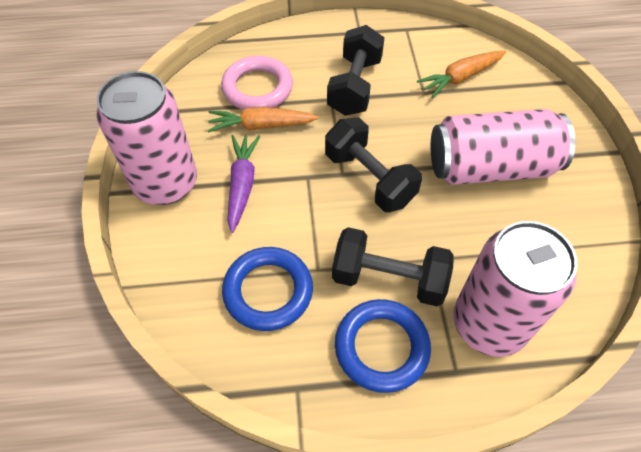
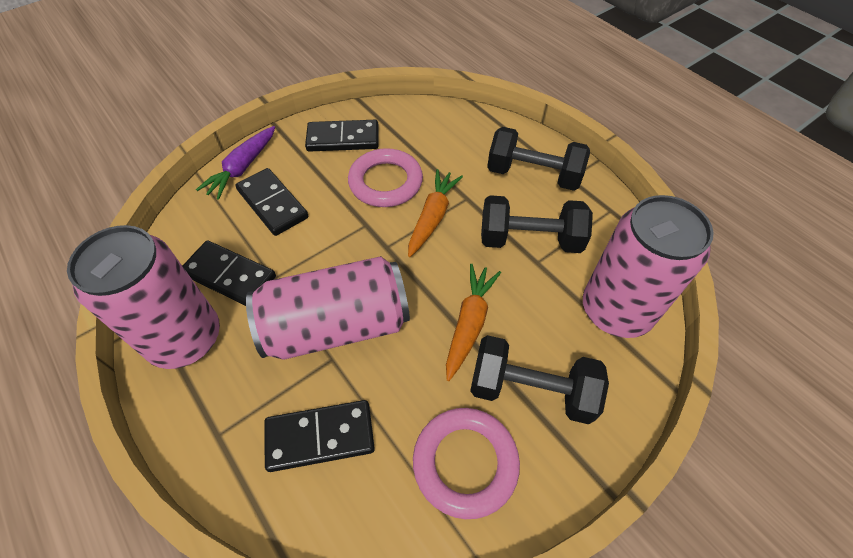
black domino: none = 0 -> [183,240,276,306] [235,168,308,236] [264,400,375,472] [305,120,379,152] = 4
blue ring: [222,247,313,331] [335,299,431,393] = 2 -> none = 0
pink ring: [221,56,293,110] = 1 -> [348,148,423,207] [413,408,520,519] = 2

